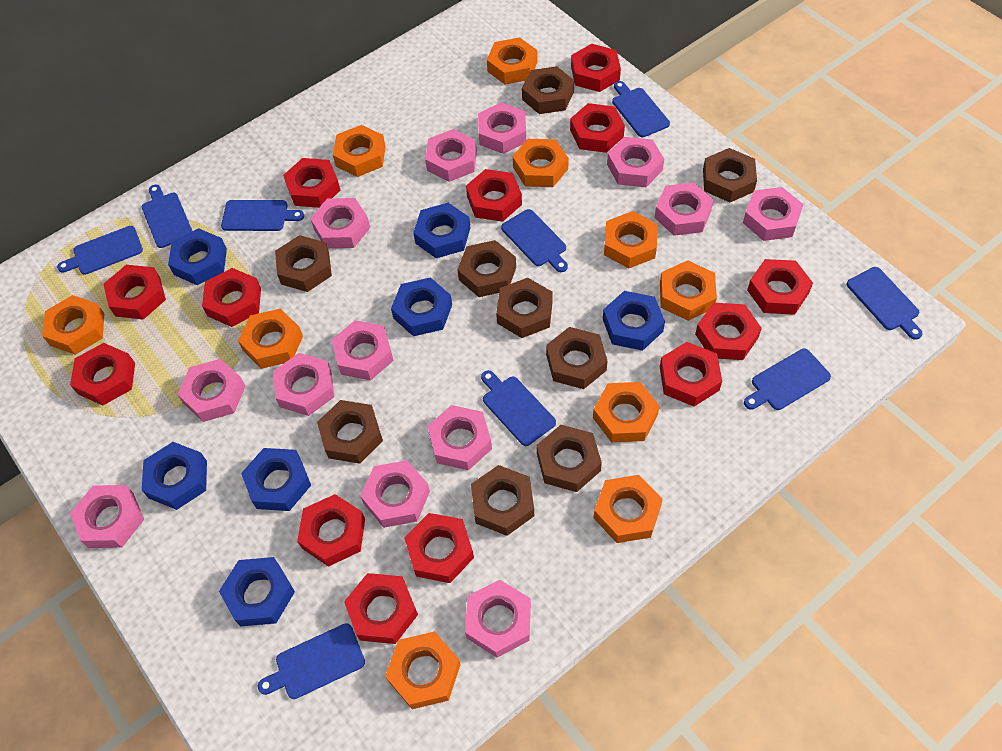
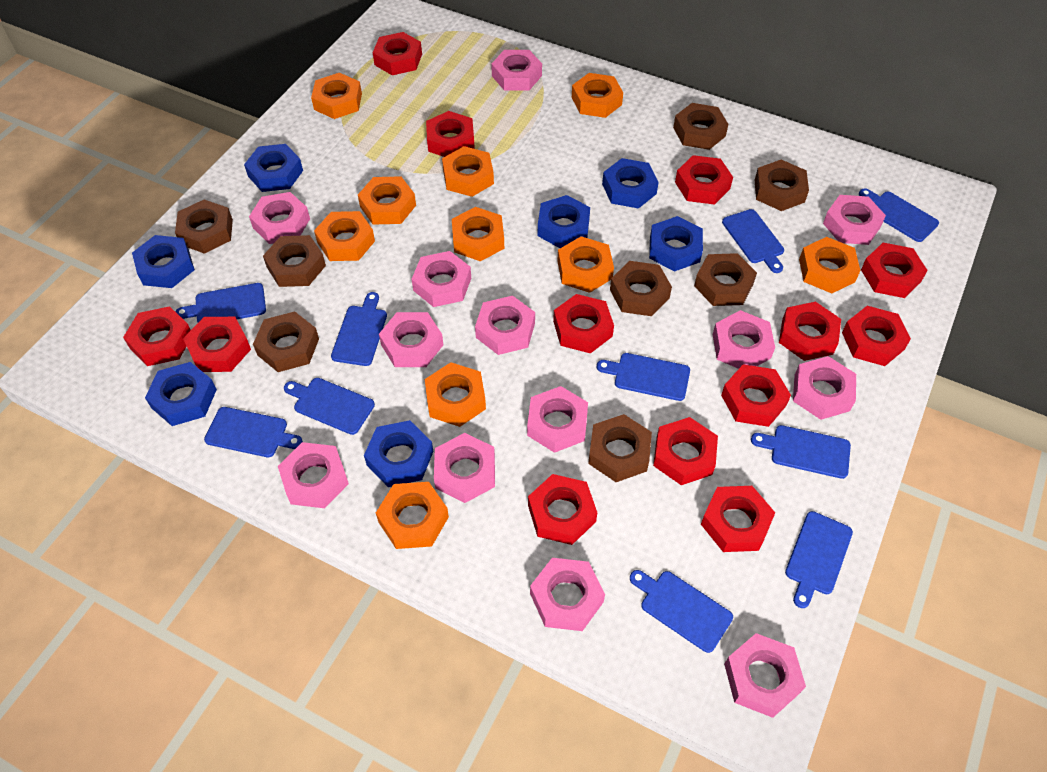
blue cutting board: [57,226,143,275] [142,185,192,248] [221,200,304,231] [258,623,365,699] [481,370,556,446] [501,209,568,272] [612,81,670,137] [744,349,831,410] [846,267,922,340] = 9 -> [175,283,266,322] [204,407,303,457] [284,378,375,435] [331,292,387,366] [597,353,690,401] [630,570,733,653] [722,209,784,273] [751,425,851,479] [785,511,853,608] [859,188,939,242] = 10
brown nut: [275,235,332,292] [317,400,383,464] [457,240,516,297] [471,465,534,536] [496,278,553,338] [522,66,574,114] [537,425,602,492] [546,327,608,389] [703,148,757,202] = 9 -> [175,199,233,254] [253,311,319,372] [263,235,326,287] [588,414,652,482] [610,261,672,316] [673,103,728,150] [694,253,757,306] [755,160,809,211] = 8

